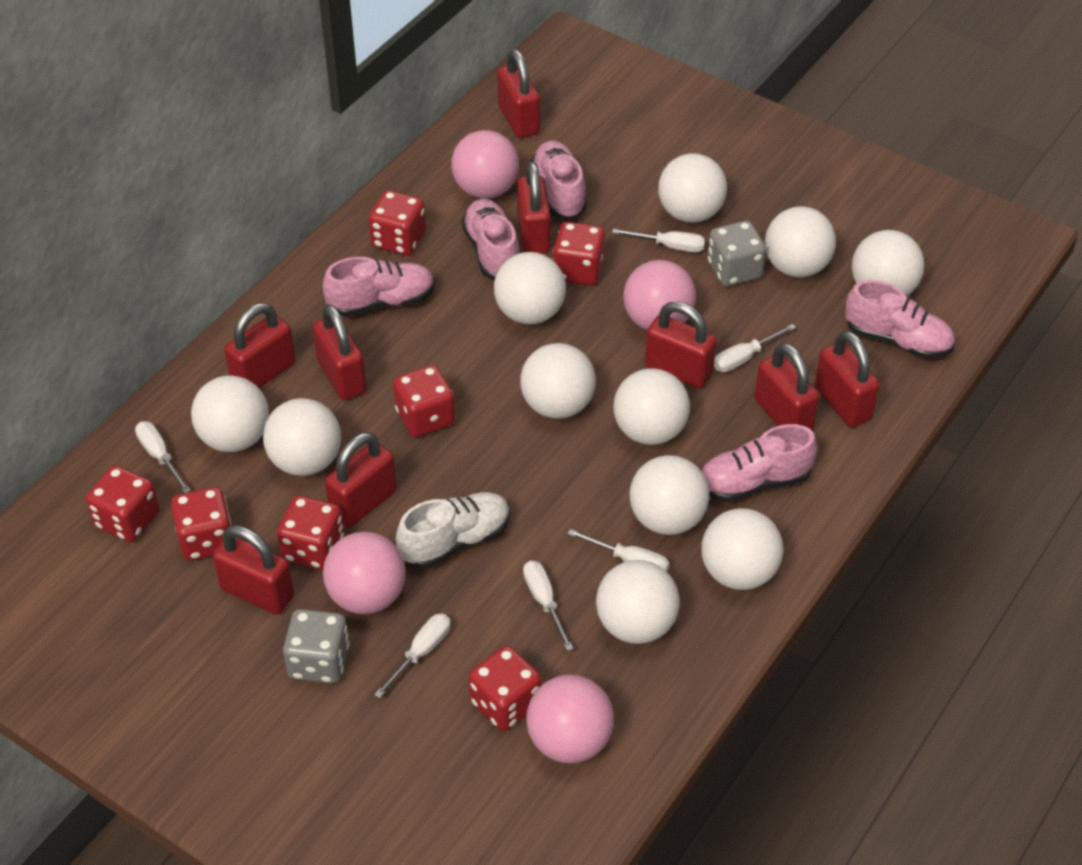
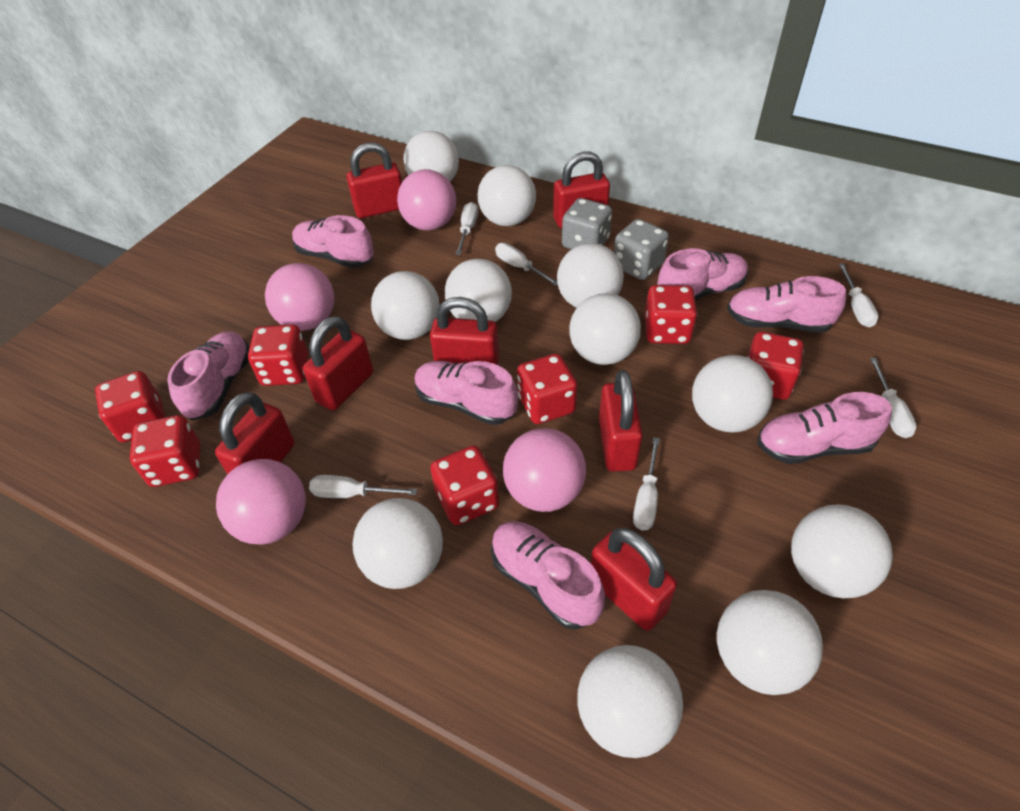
pink shoe: [323,257,435,317] [462,199,519,279] [531,141,587,219] [701,424,817,502] [845,280,955,359] = 5 -> [167,331,249,420] [292,215,374,268] [414,361,518,425] [491,521,605,630] [657,248,749,300] [727,276,846,333] [757,392,892,464] = 7
red padlock: [213,525,294,615] [224,303,296,388] [313,304,367,400] [325,432,397,528] [497,49,540,138] [517,162,551,254] [645,301,717,389] [754,343,819,431] [815,331,880,428] = 9 -> [215,392,295,475] [303,316,373,410] [346,142,402,218] [430,297,499,365] [553,152,610,228] [591,528,677,631] [599,370,643,471] = 7
white shoe: [396,492,510,569] = 1 -> none = 0

